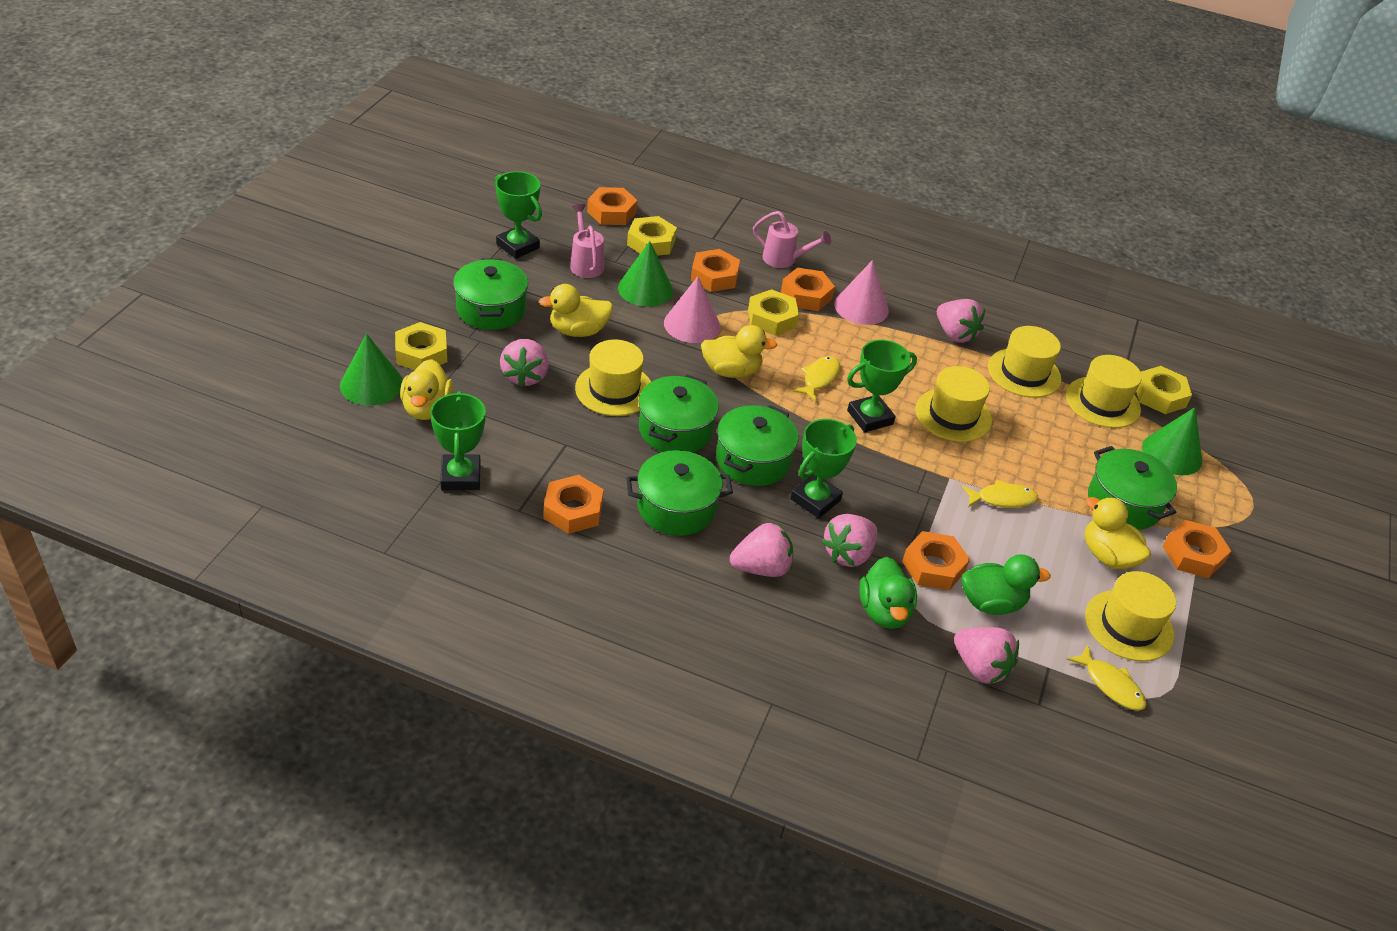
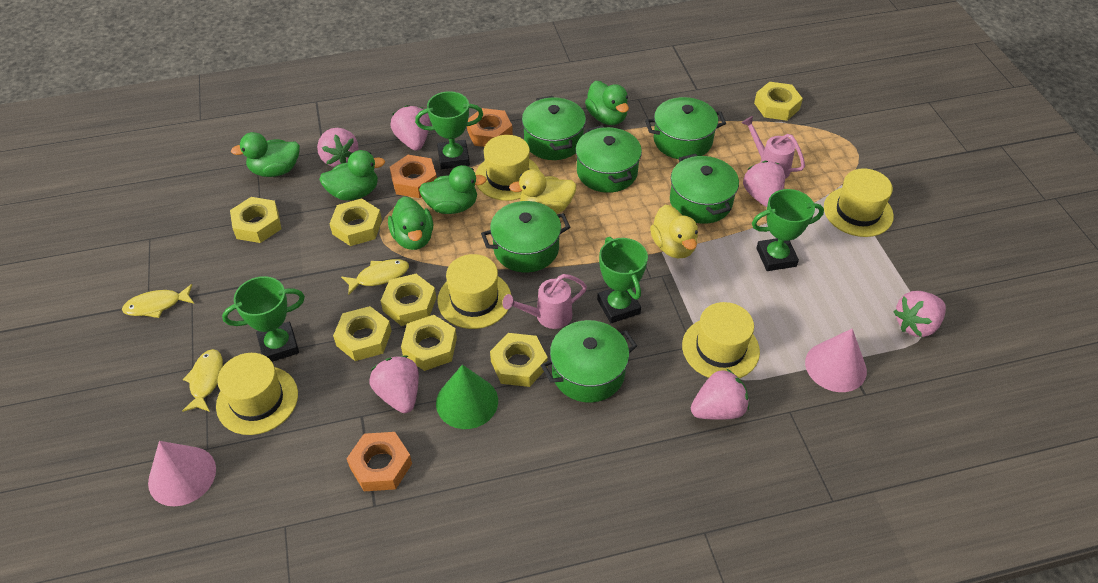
green cone: [340,334,403,406] [618,241,673,307] [1142,407,1202,475] = 3 -> [436,365,498,429] = 1
green duck: [859,557,917,629] [962,554,1051,615] = 2 -> [231,132,300,177] [319,150,385,201] [388,196,433,250] [419,165,487,214] [585,81,629,125] = 5
green pot: [453,258,528,330] [626,450,733,536] [639,375,719,453] [716,405,798,486] [1088,446,1177,530] = 5 -> [481,201,570,273] [522,96,586,160] [541,320,637,403] [576,125,642,193] [645,97,726,159] [670,154,739,224] = 6
orange nut: [543,475,604,534] [587,187,637,225] [691,249,740,292] [781,268,835,311] [902,531,970,590] [1162,520,1231,578] = 6 -> [347,432,412,491] [390,155,437,198] [467,108,513,147] = 3
pink strawberry: [500,339,549,387] [730,523,793,577] [822,514,877,567] [937,299,985,343] [954,627,1019,684] = 5 -> [317,128,358,167] [369,356,419,413] [390,105,430,151] [691,369,749,420] [743,161,785,207] [893,291,946,337] = 6
yellow duck: [400,359,453,420] [539,284,613,337] [701,325,777,378] [1085,497,1151,569] = 4 -> [509,169,576,214] [650,205,698,258] = 2
yellow nut: [395,322,447,370] [627,216,677,256] [748,289,799,336] [1136,366,1192,414] = 4 -> [230,197,281,243] [329,198,382,246] [333,306,392,361] [381,274,436,326] [401,315,457,371] [490,333,548,387] [754,82,803,121] = 7

